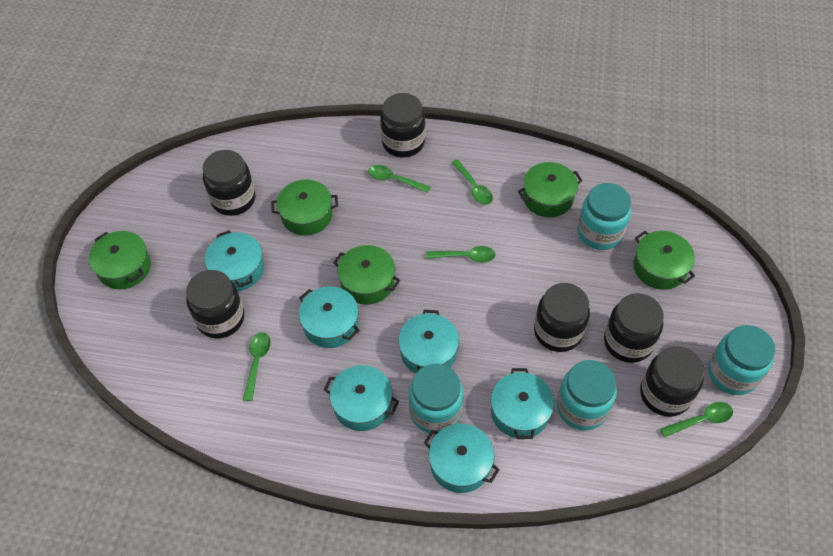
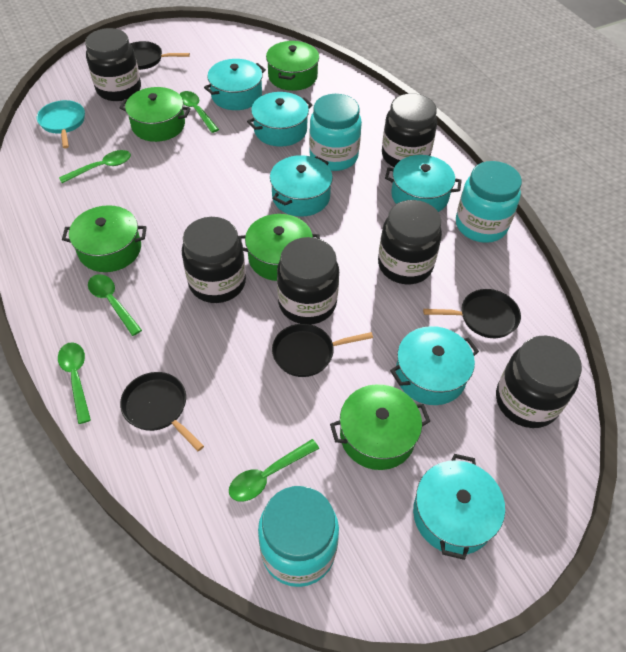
black pan: none = 0 -> [120,372,204,451] [130,41,190,70] [272,324,373,377] [423,289,521,338] = 4
turquoise jar: [409,364,463,434] [557,360,617,431] [577,183,631,250] [708,325,775,395] = 4 -> [258,486,339,587] [309,94,362,171] [456,161,522,243] = 3
turquoise pan: none = 0 -> [37,100,85,148] = 1

